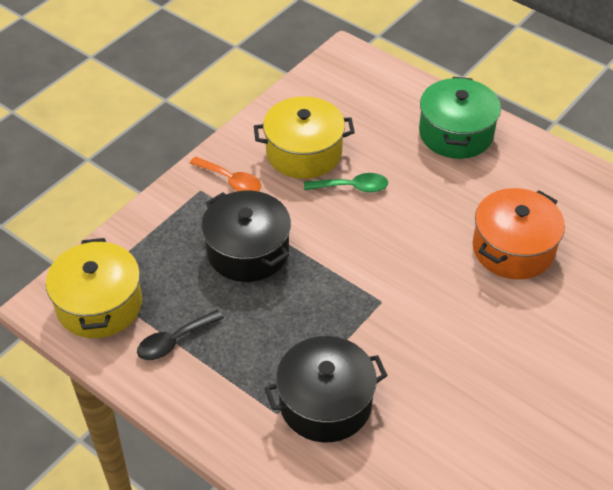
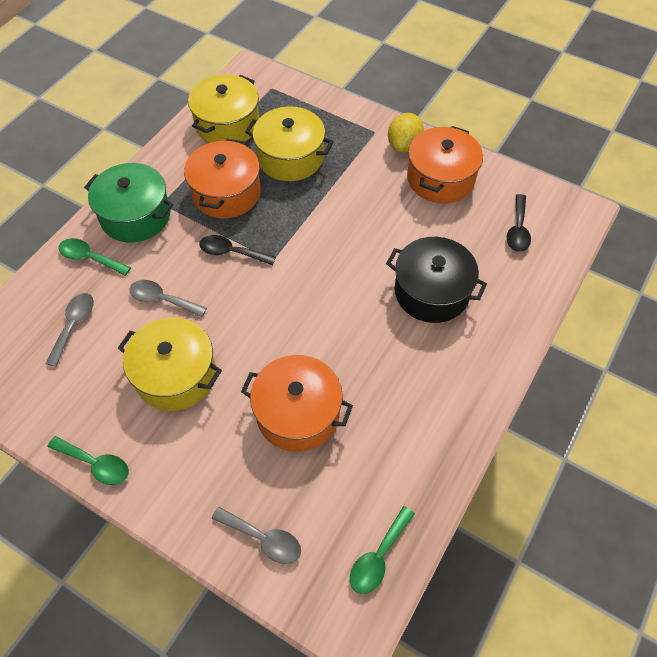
black pot: [201,191,291,282] [264,336,388,443] = 2 -> [386,237,487,323] = 1
black spoon: [137,310,224,360] = 1 -> [199,235,276,265] [507,194,531,252] = 2
green spoon: [304,173,388,193] = 1 -> [48,436,129,485] [59,238,131,276] [350,506,415,594] = 3
grey spoon: none = 0 -> [46,293,94,367] [129,280,207,317] [212,507,301,564] = 3
orange pot: [472,188,565,280] = 1 -> [184,139,261,218] [241,355,353,452] [407,126,483,203] = 3
orange spoon: [189,156,261,191] = 1 -> none = 0
yellow lemon: none = 0 -> [388,113,424,152] = 1
yellow pot: [46,238,142,338] [254,96,355,179] = 2 -> [118,317,222,411] [188,74,259,143] [245,106,334,181] = 3

